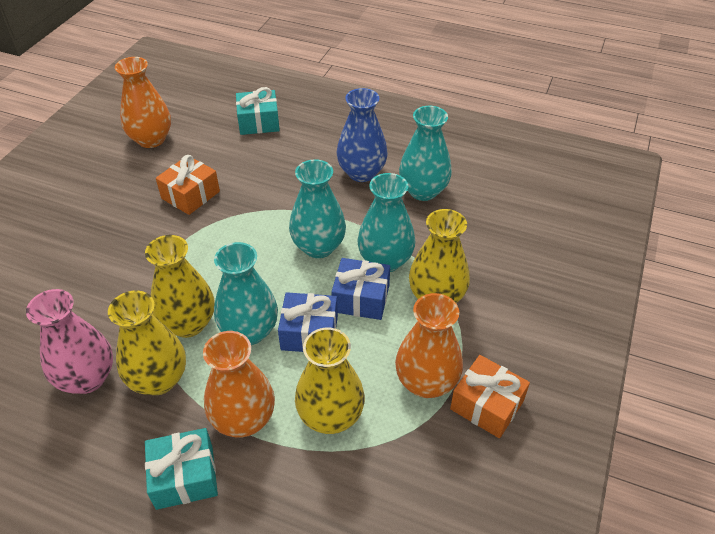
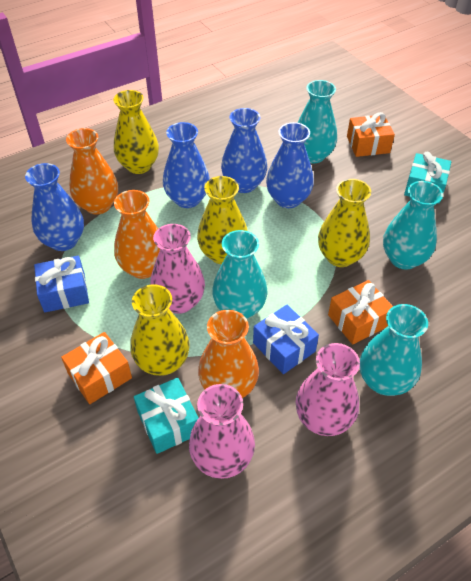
blue vase: [337,88,388,182] = 1 -> [25,163,84,251] [163,122,210,208] [221,108,267,193] [266,122,314,208] = 4
orange gift: [156,155,220,215] [450,355,530,438] = 2 -> [61,332,132,404] [328,280,393,345] [347,112,395,157] = 3
pink vase: [26,289,113,394] = 1 -> [150,224,205,314] [189,384,255,479] [296,343,360,436] = 3

